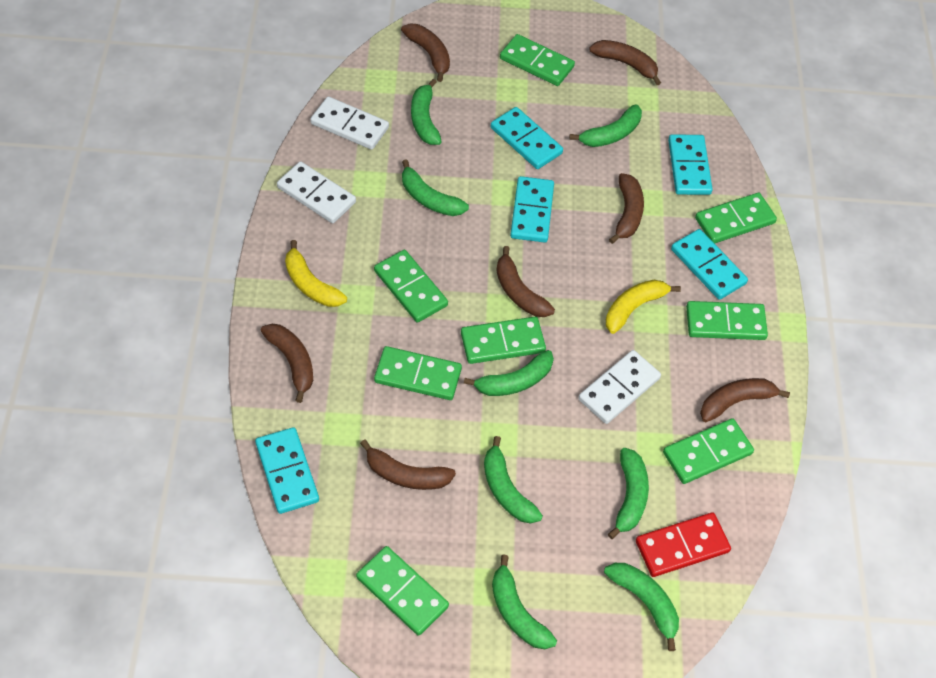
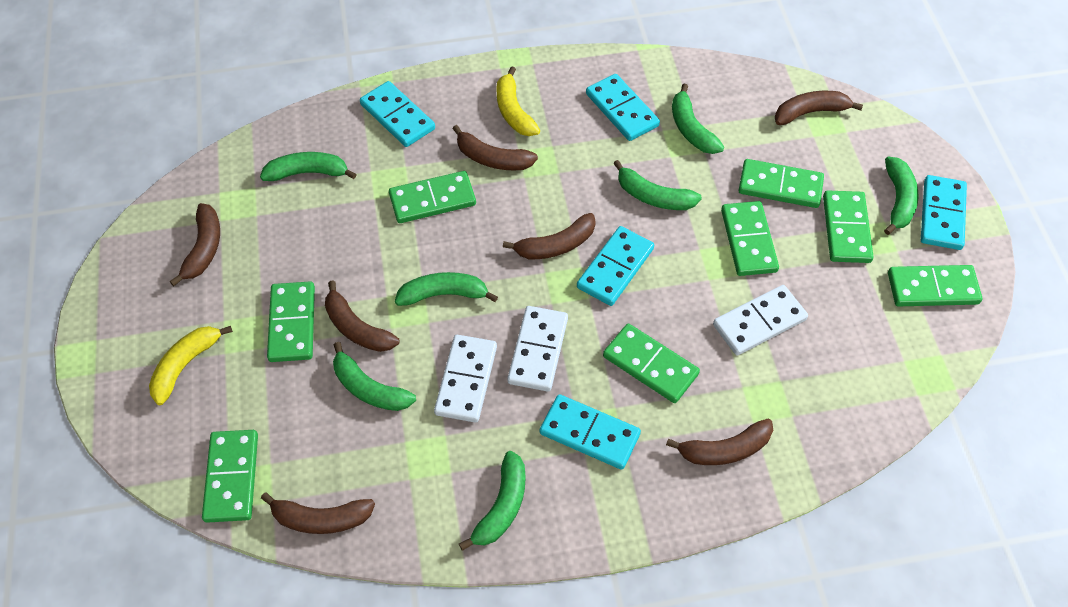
green banana: [402,159,469,216] [411,79,442,145] [464,350,554,396] [484,436,543,524] [492,554,557,649] [569,104,642,147] [604,563,679,651] [608,448,649,539] = 8 -> [260,152,357,181] [333,342,416,411] [395,272,498,306] [459,451,525,551] [613,160,702,210] [672,84,724,154] [884,156,918,235] = 7
red domino: [636,513,731,577] = 1 -> none = 0

